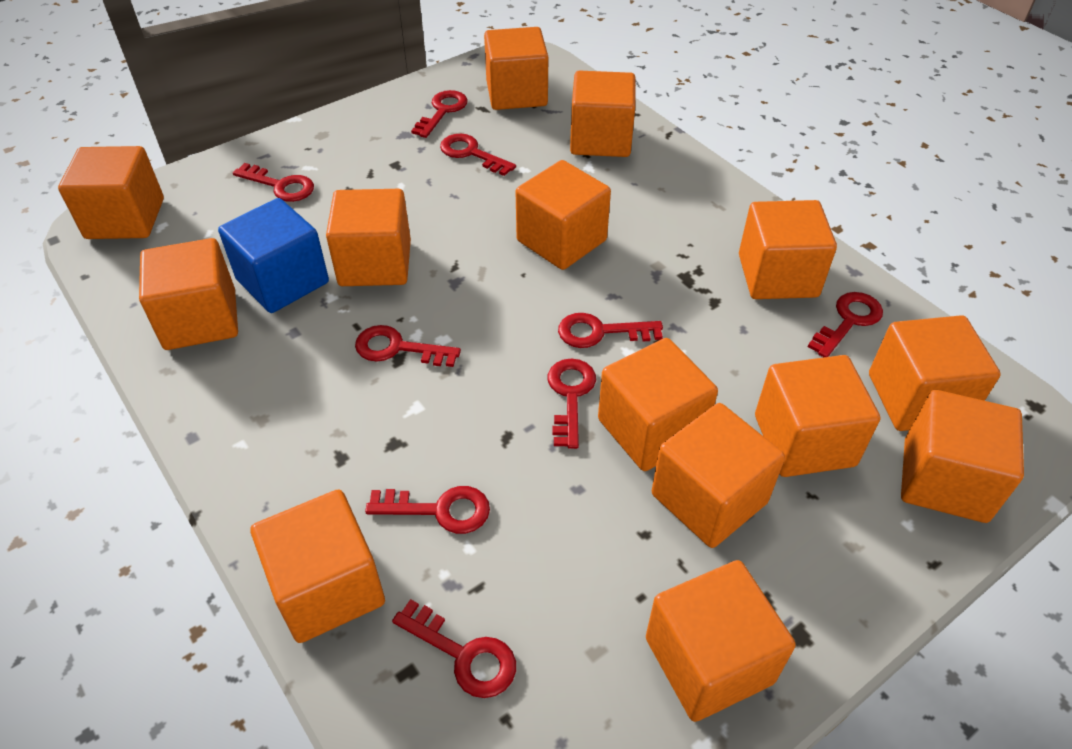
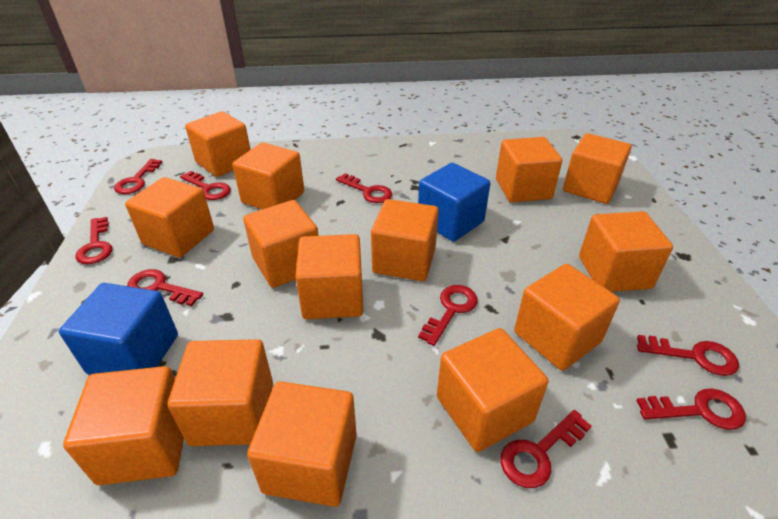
blue cube: [218,198,329,313] = 1 -> [59,283,178,375] [418,163,490,242] = 2

